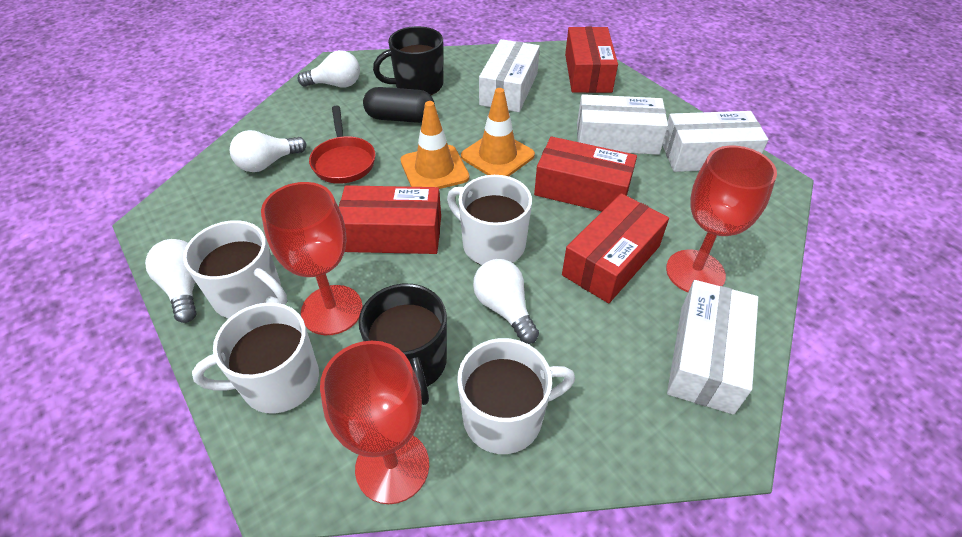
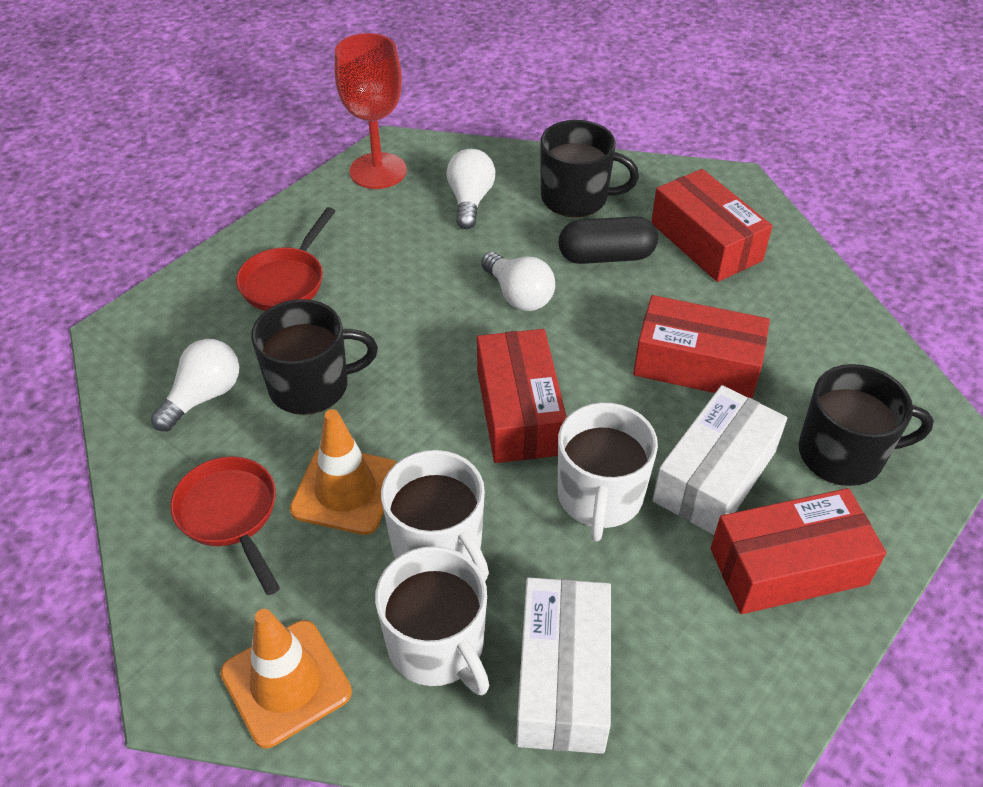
black mug: [358,284,447,405] [373,26,443,95] = 2 -> [251,299,378,415] [540,120,639,217] [798,364,934,486] = 3
red goblet: [261,182,363,335] [320,341,429,504] [666,146,777,292] = 3 -> [335,33,407,189] = 1
red pan: [309,105,375,184] = 1 -> [170,456,280,595] [236,207,336,311] = 2
white box: [479,39,540,112] [577,94,668,155] [663,111,769,172] [667,280,758,415] = 4 -> [516,577,611,754] [652,385,787,535] = 2
white light bulb: [145,239,197,323] [230,130,306,172] [297,50,360,88] [473,259,539,344] = 4 -> [151,339,239,431] [447,149,495,229] [481,252,555,311] = 3
white mug: [183,220,287,318] [192,302,319,413] [447,175,532,265] [457,338,575,454] = 4 -> [375,546,490,695] [381,450,489,582] [558,402,658,542] = 3

